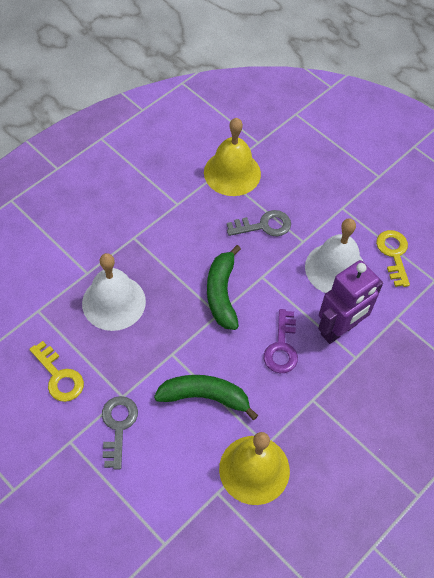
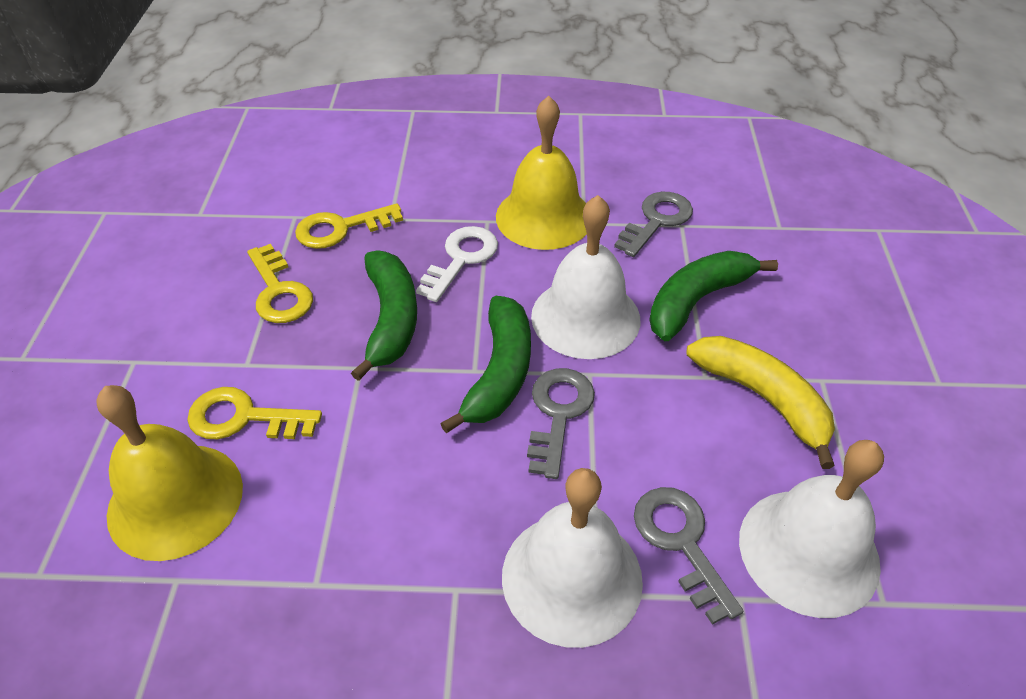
green banana: [154,375,258,420] [207,245,241,330] = 2 -> [351,250,417,381] [440,296,531,434] [649,251,778,341] = 3
grey key: [102,396,138,470] [227,210,291,236] = 2 -> [527,368,595,479] [614,192,693,257] [634,487,743,625] = 3
purple key: [264,309,298,373] = 1 -> none = 0
purple robot: [318,260,383,344] = 1 -> none = 0
white bell: [82,253,146,331] [305,218,364,293] = 2 -> [502,468,643,648] [531,195,640,359] [739,440,884,618] = 3
white key: none = 0 -> [416,226,498,302] = 1
yellow banana: none = 0 -> [686,336,835,469] = 1
yellow key: [29,341,84,402] [376,230,410,287] = 2 -> [187,387,322,439] [247,244,313,323] [295,203,403,249] = 3

